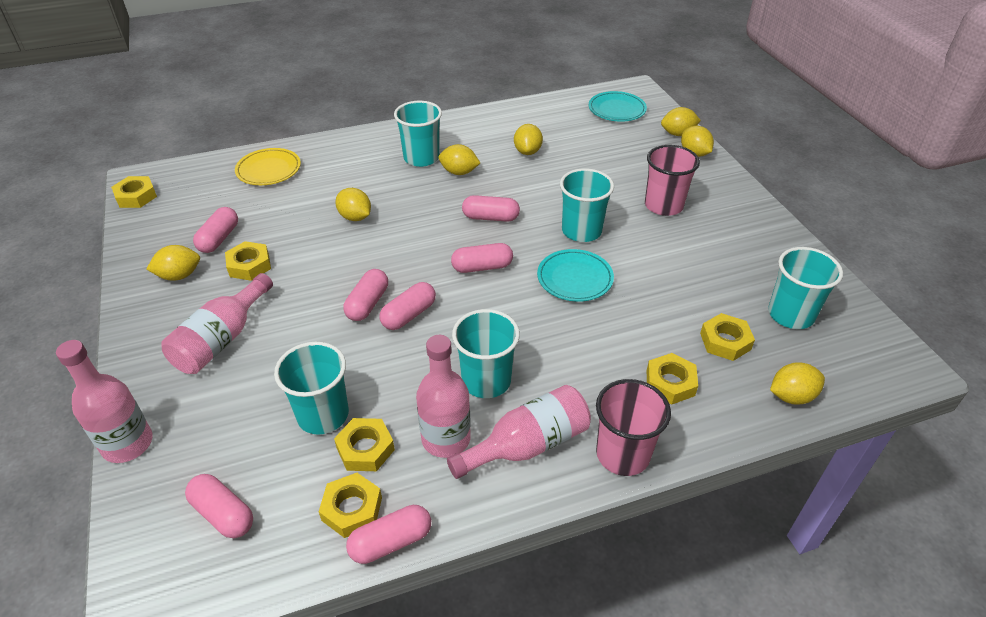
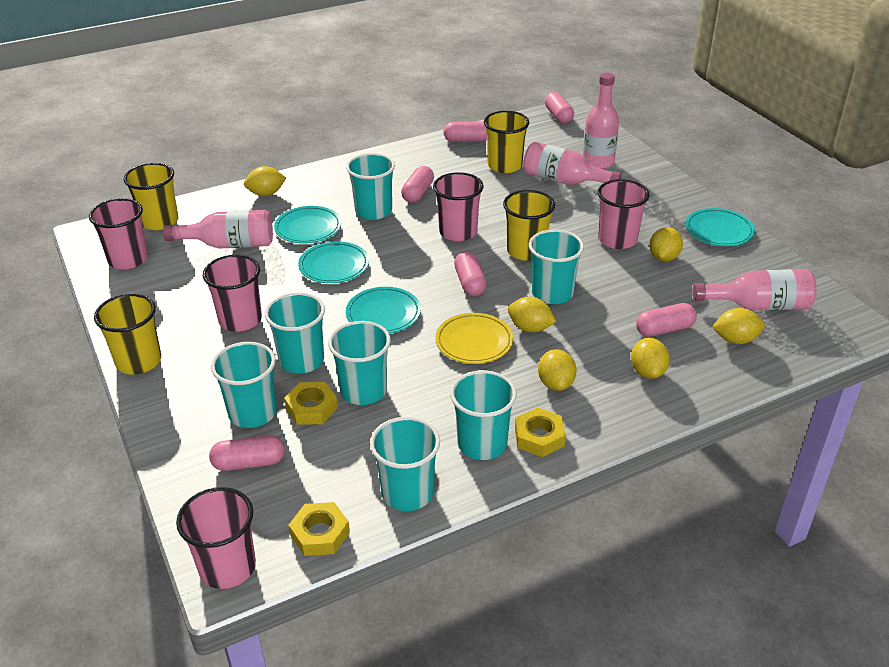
pink capsule: [185,474,253,538] [193,207,238,253] [343,269,388,321] [346,505,431,564] [379,282,436,330] [451,243,513,273] [462,195,520,222] = 7 -> [209,435,285,471] [401,166,434,203] [443,121,487,142] [454,251,487,296] [545,92,574,123] [636,303,697,337] = 6
pink cup: [596,379,671,476] [645,145,700,216] = 2 -> [89,198,148,269] [176,487,256,589] [203,255,262,332] [433,172,483,241] [598,179,649,249] = 5
turquoise cup: [274,342,349,435] [394,101,442,167] [452,309,520,398] [560,168,614,242] [768,247,843,329] = 5 -> [211,342,277,428] [265,292,325,374] [328,321,391,405] [346,153,395,220] [370,417,440,511] [450,370,517,460] [529,229,584,304] = 7
turquoise plate: [537,249,614,302] [589,91,647,122] = 2 -> [274,206,341,244] [298,242,369,283] [346,287,421,334] [686,208,755,246] = 4
yellow cup: none = 0 -> [94,294,161,375] [124,163,178,230] [484,111,529,173] [503,190,555,261] = 4
yellow lemon: [146,245,200,281] [335,188,371,221] [439,144,480,175] [514,124,543,155] [661,107,701,136] [681,126,714,157] [770,362,825,405] = 7 -> [244,166,286,196] [508,297,556,333] [538,349,577,391] [631,338,670,379] [649,227,683,262] [712,308,765,344] = 6
yellow nut: [111,176,157,208] [225,241,271,281] [319,473,382,538] [334,418,395,471] [647,353,698,405] [700,313,755,361] = 6 -> [284,382,338,425] [289,502,350,556] [515,408,566,457] = 3

